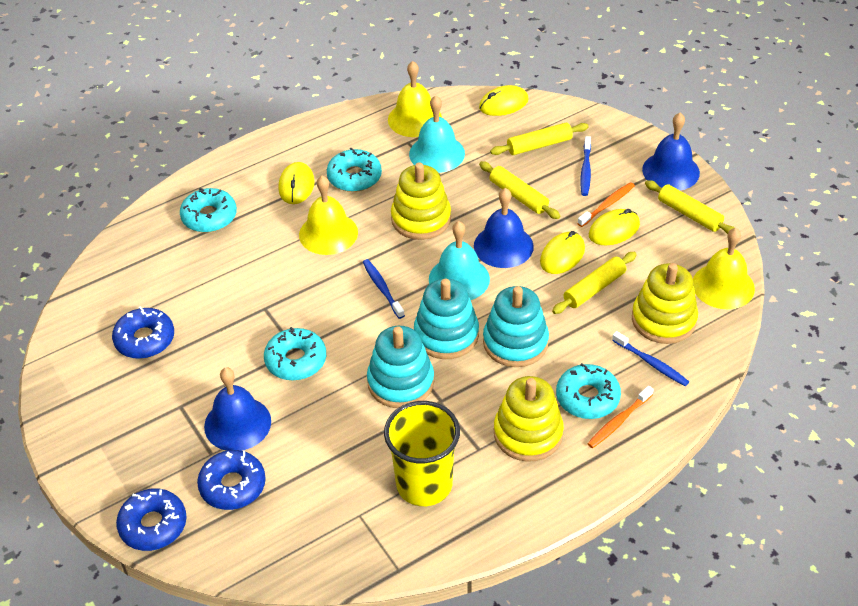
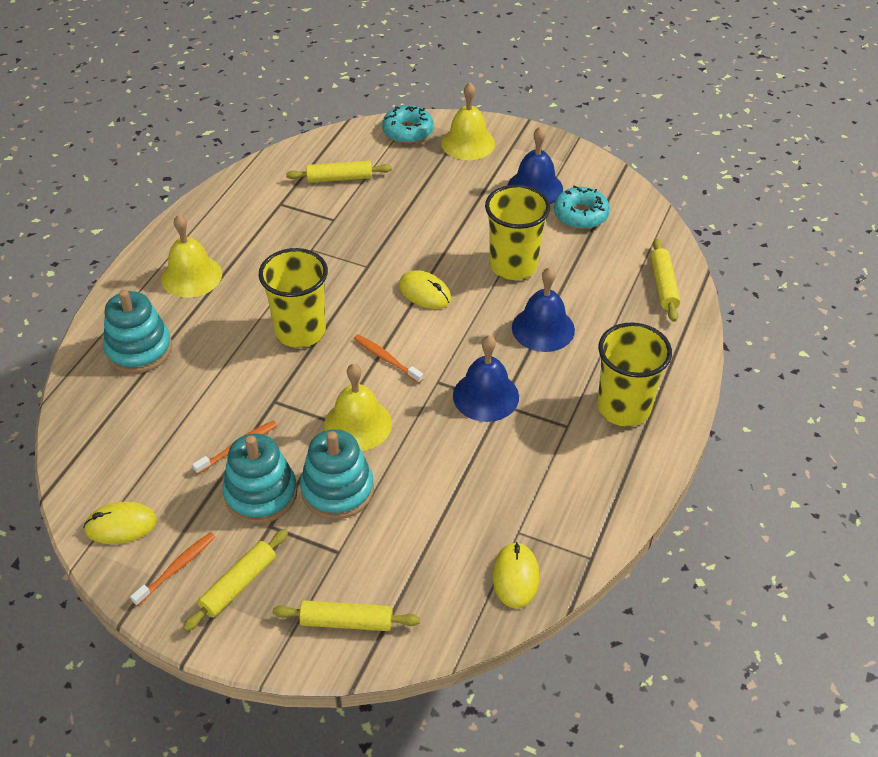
blue donut: [112,307,174,359] [116,488,187,551] [197,450,266,510] = 3 -> none = 0
blue toothbrush: [363,259,405,319] [581,136,591,196] [612,331,689,386] = 3 -> none = 0
orange toothbrush: [577,182,635,227] [587,386,654,448] = 2 -> [130,532,215,606] [192,420,277,474] [354,334,423,383] = 3
turquoise bell: [409,95,465,173] [429,221,490,300] = 2 -> none = 0
turquoise donut: [180,188,237,232] [264,327,326,380] [327,148,382,192] [556,363,621,419] = 4 -> [382,106,434,144] [554,185,610,229] = 2
yellow cup: [384,401,460,506] = 1 -> [259,248,328,348] [485,185,550,280] [597,322,672,427] = 3
yellow mouse: [278,162,315,204] [479,85,529,116] [540,231,585,274] [589,209,640,245] = 4 -> [83,501,157,544] [399,270,451,309] [492,542,540,609] = 3
yellow stacking toy: [391,162,451,240] [494,376,564,462] [632,263,698,344] = 3 -> none = 0

